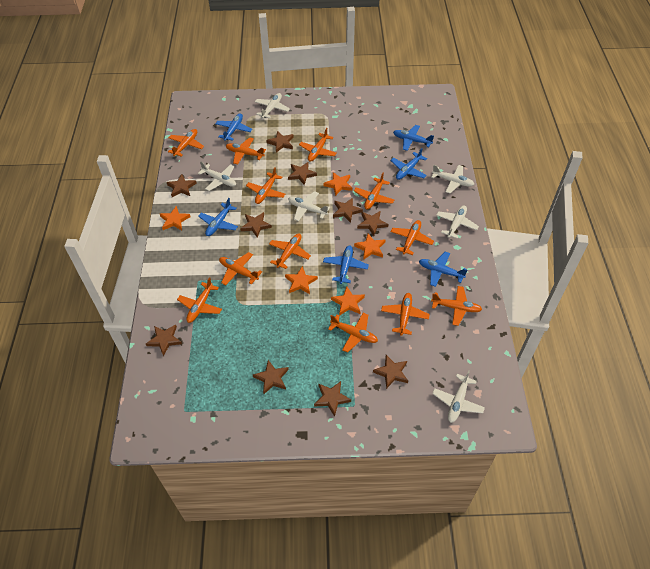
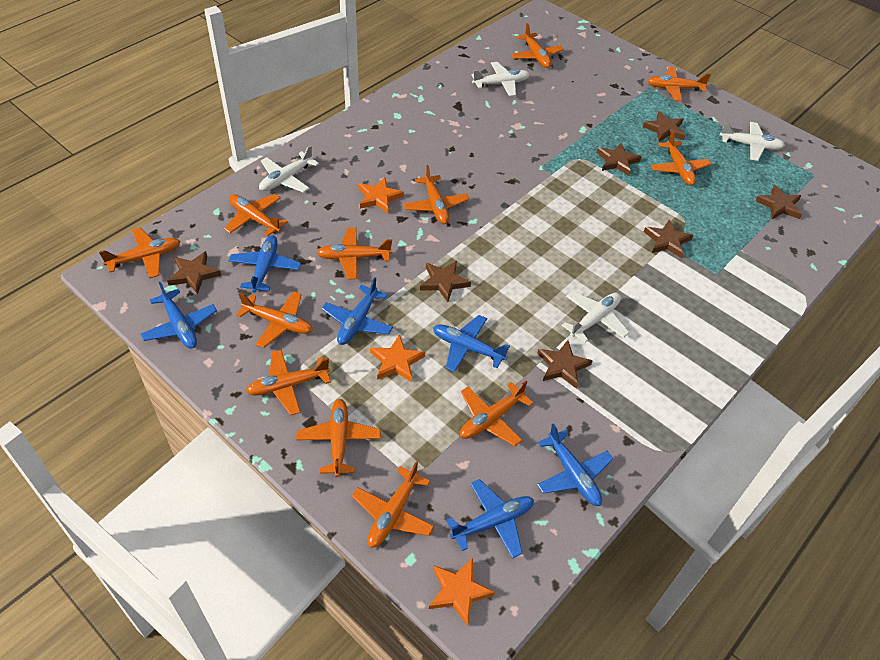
brown star: [146,325,182,356] [167,174,197,197] [240,212,272,238] [253,360,289,394] [266,131,294,153] [288,162,317,185] [314,381,351,417] [333,198,363,223] [357,211,388,236] [373,355,408,389] = 10 -> [167,251,221,294] [420,261,471,302] [537,340,592,389] [597,143,642,176] [643,111,685,142] [644,219,693,258] [755,185,802,219] = 7
orange star: [160,206,190,230] [285,266,318,294] [323,172,352,196] [331,287,365,316] [354,234,385,260] = 5 -> [358,177,404,213] [370,334,425,382] [429,558,495,626] = 3
white plane: [198,161,236,191] [255,93,290,119] [288,191,330,221] [431,165,475,193] [432,370,485,423] [436,205,479,239] = 6 -> [259,145,319,193] [472,62,530,96] [562,291,629,343] [720,122,785,161] = 4

